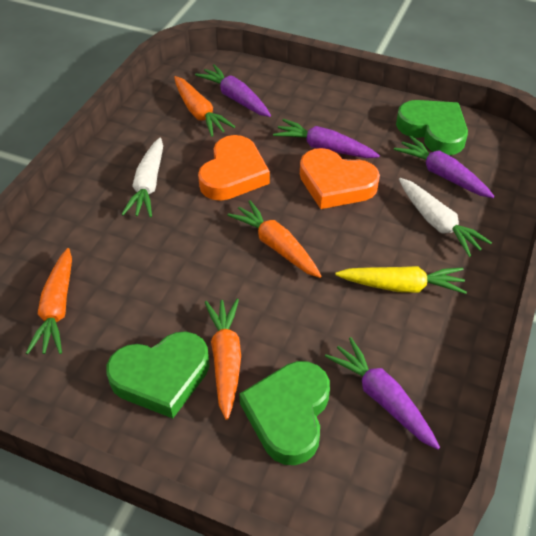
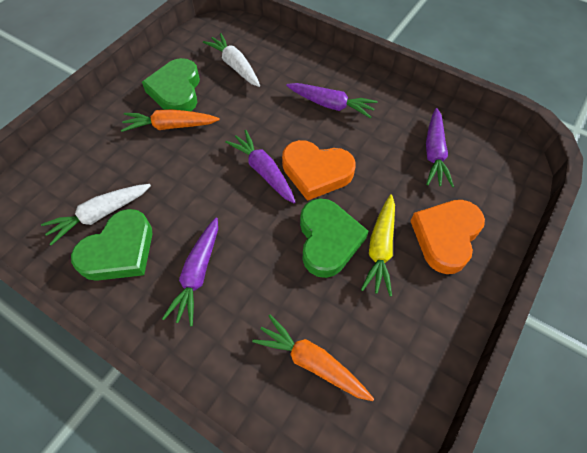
orange carrot: [26,248,72,354] [174,76,235,137] [205,299,241,420] [227,200,321,278] = 4 -> [121,109,220,132] [252,315,374,401] = 2

